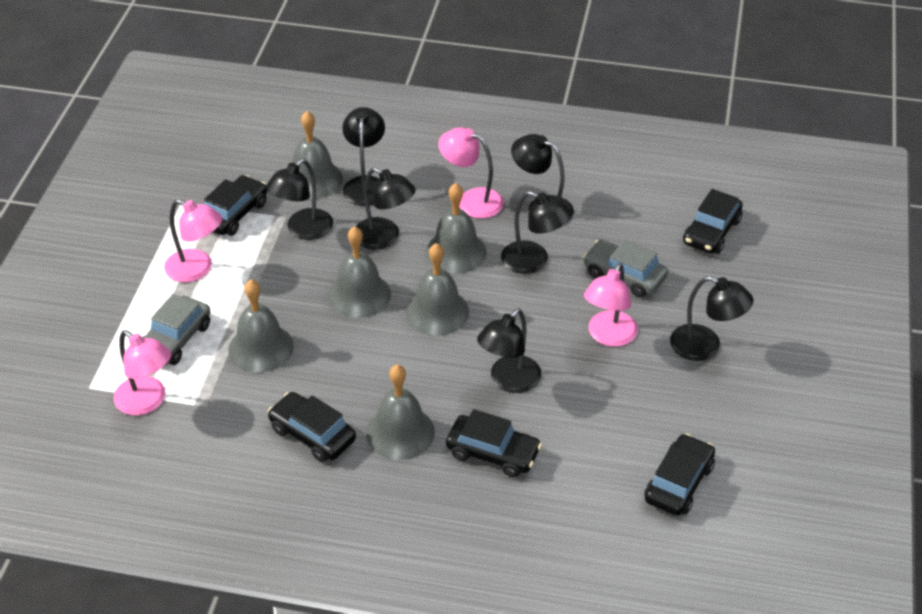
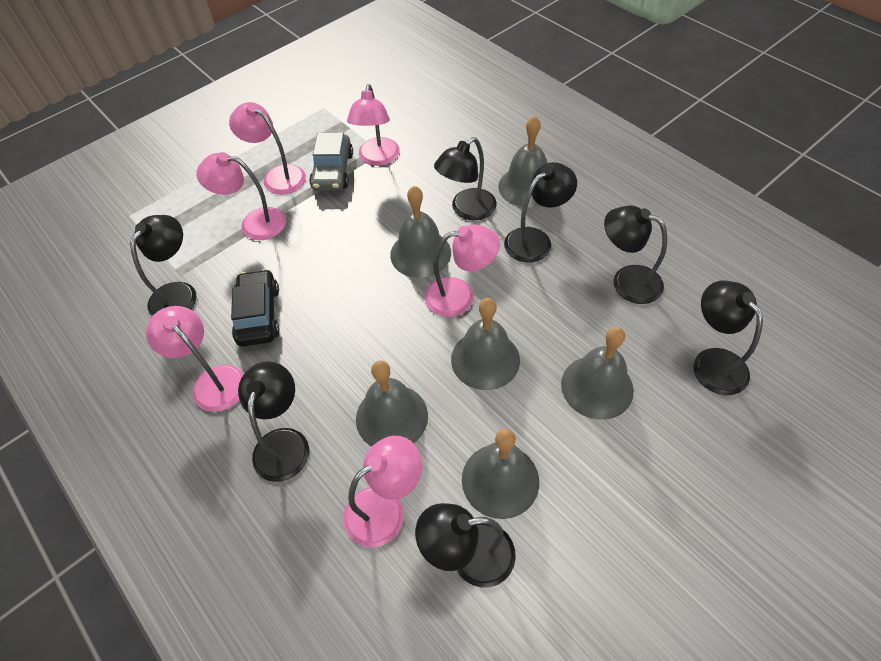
black car: [204,175,267,236] [268,392,356,462] [446,409,542,477] [644,433,715,516] [683,189,743,254] = 5 -> [231,269,280,347] = 1
grey car: [142,294,211,366] [583,239,668,297] = 2 -> [309,132,353,191] = 1
pink lamp: [114,330,171,415] [164,199,223,282] [438,127,504,218] [584,263,638,347] = 4 -> [146,306,244,412] [196,152,286,240] [229,102,306,195] [343,436,422,547] [347,84,400,166] [425,224,500,317] = 6

